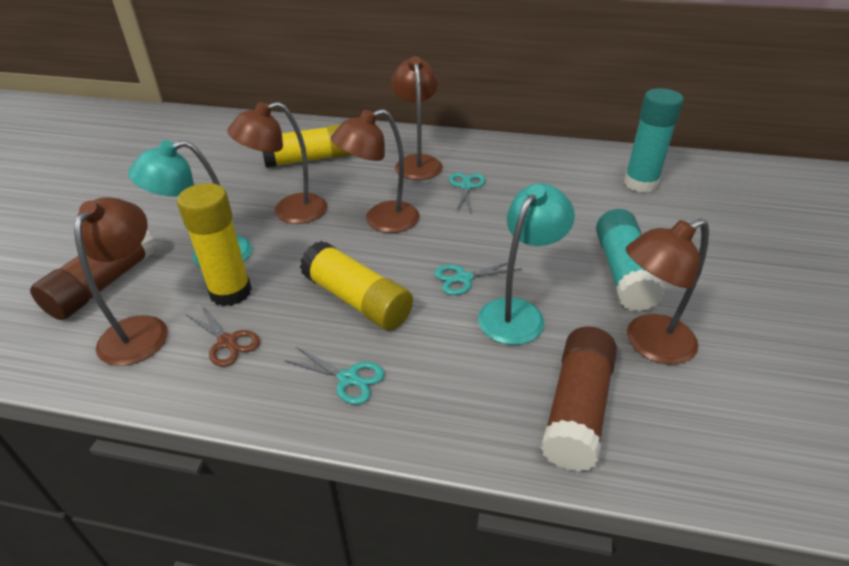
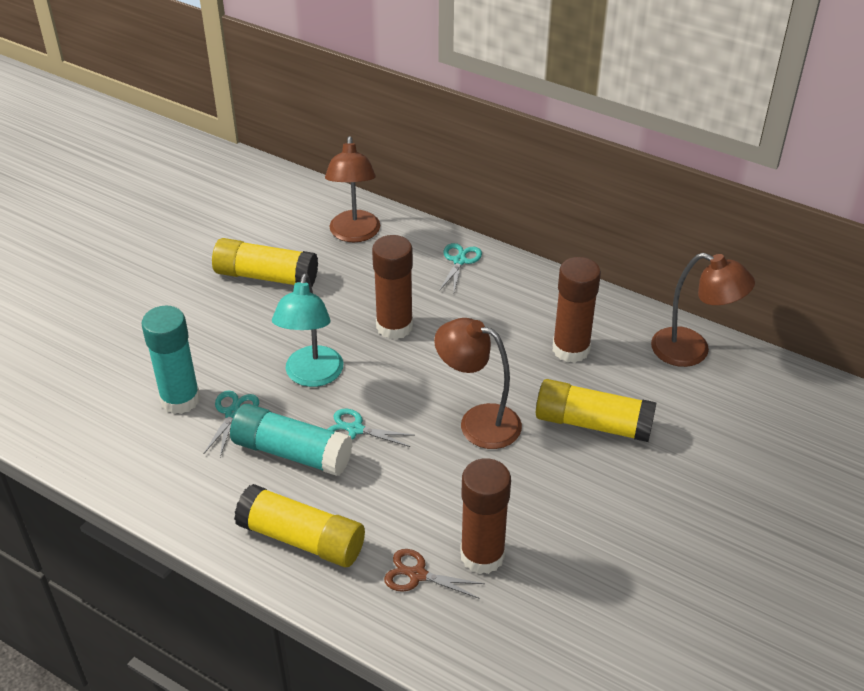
brown glue stick: [30,231,156,320] [541,326,617,472] = 2 -> [372,235,413,340] [460,458,511,574] [552,257,601,363] = 3
brown lamp: [74,197,168,366] [227,102,327,224] [331,109,419,233] [391,56,443,180] [626,219,709,365] = 5 -> [325,136,380,243] [434,318,522,449] [651,253,755,367] = 3
turquoise lamp: [128,140,252,268] [478,183,575,345] = 2 -> [272,273,344,387] = 1

